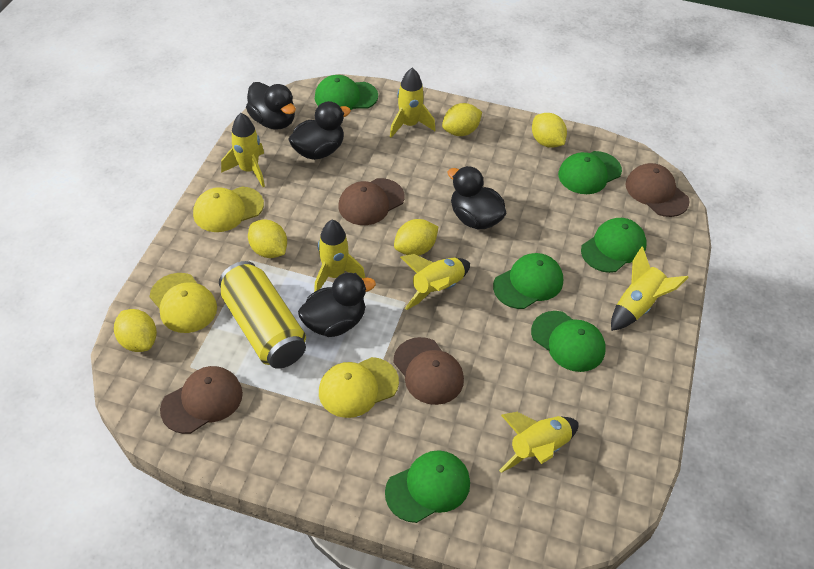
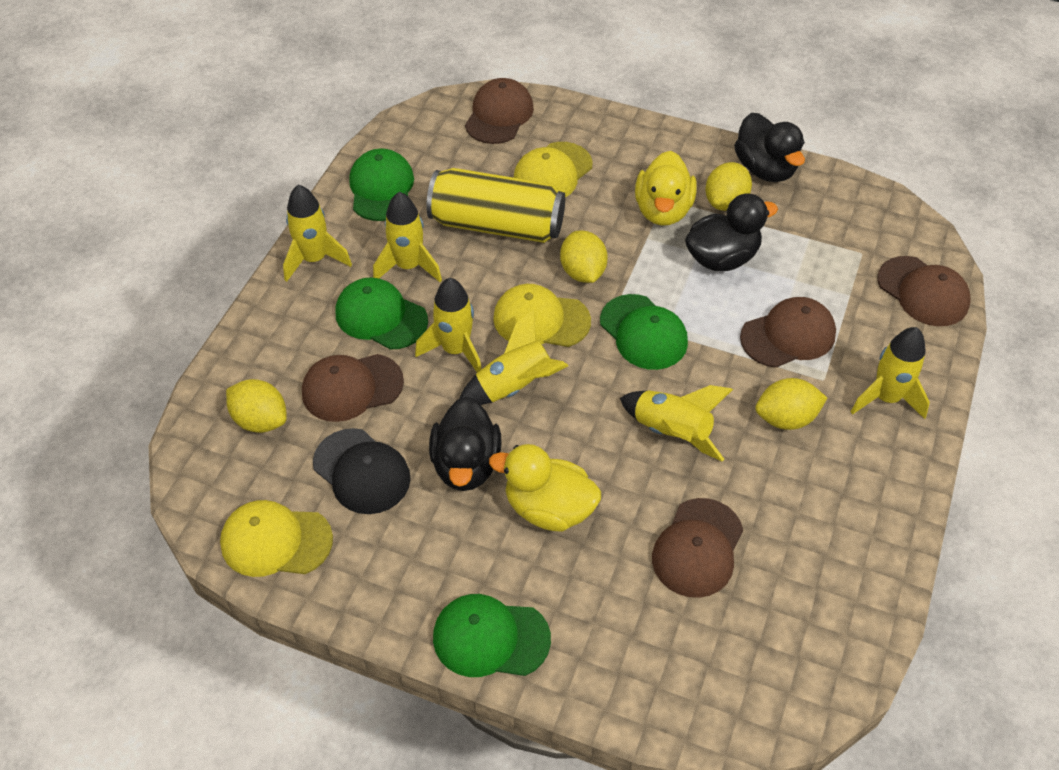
black cap: none = 0 -> [313,428,411,514] = 1
black duck: [246,82,296,130] [288,101,351,160] [298,273,376,337] [448,166,507,229] = 4 -> [429,397,502,491] [685,194,778,271] [734,113,805,182] = 3
brown cap: [160,366,243,434] [338,178,405,225] [393,337,464,405] [626,163,690,217] = 4 -> [302,354,404,422] [465,78,534,144] [652,498,743,598] [740,297,836,368] [878,256,971,326] = 5
green cap: [315,75,378,110] [385,450,470,523] [493,253,563,309] [531,311,606,372] [558,151,622,194] [581,218,647,273] = 6 -> [336,277,428,350] [349,148,414,221] [433,594,551,677] [600,294,688,370] = 4
yellow duck: none = 0 -> [489,444,601,532] [635,151,697,226] = 2
yellow lemon: [114,309,157,352] [248,219,287,258] [394,219,438,256] [442,103,482,136] [532,113,567,148] = 5 -> [226,379,287,433] [560,230,608,283] [705,162,752,211] [755,378,827,430] = 4

